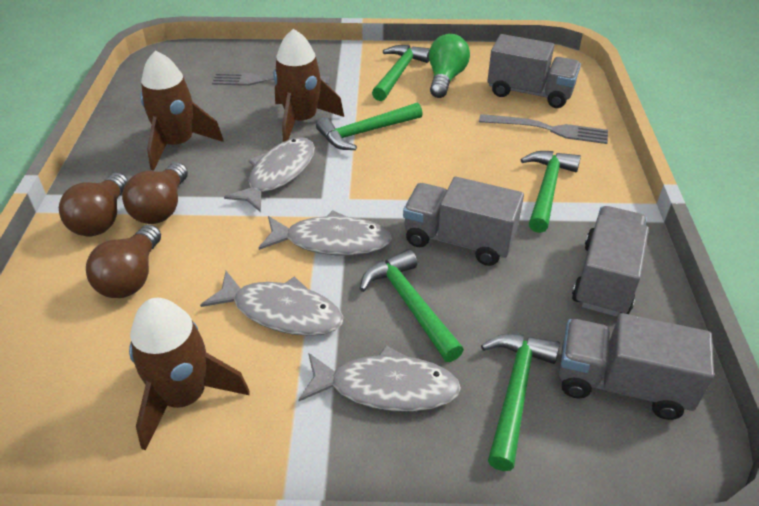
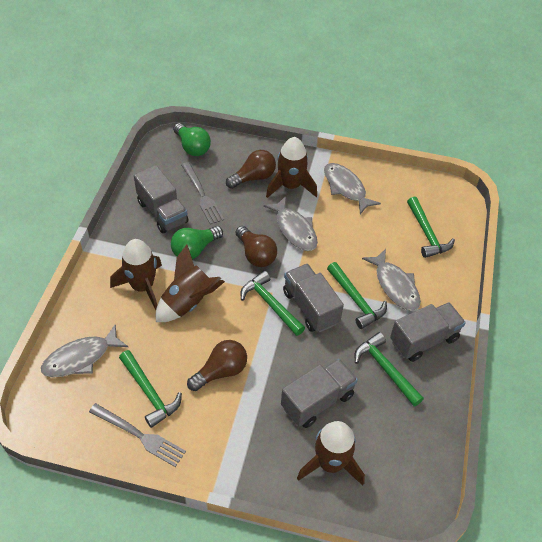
brown rocket: [129,298,250,451] [140,50,224,171] [273,29,344,142] = 3 -> [110,239,162,310] [156,245,225,322] [266,137,317,198] [297,421,365,486] = 4
green light bulb: [429,34,470,98] = 1 -> [171,226,223,259] [173,123,211,156] = 2

